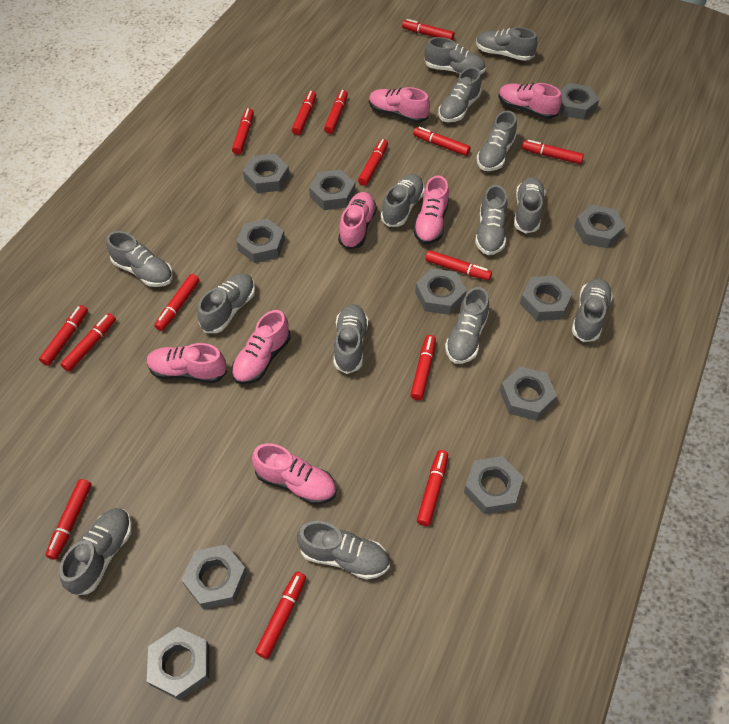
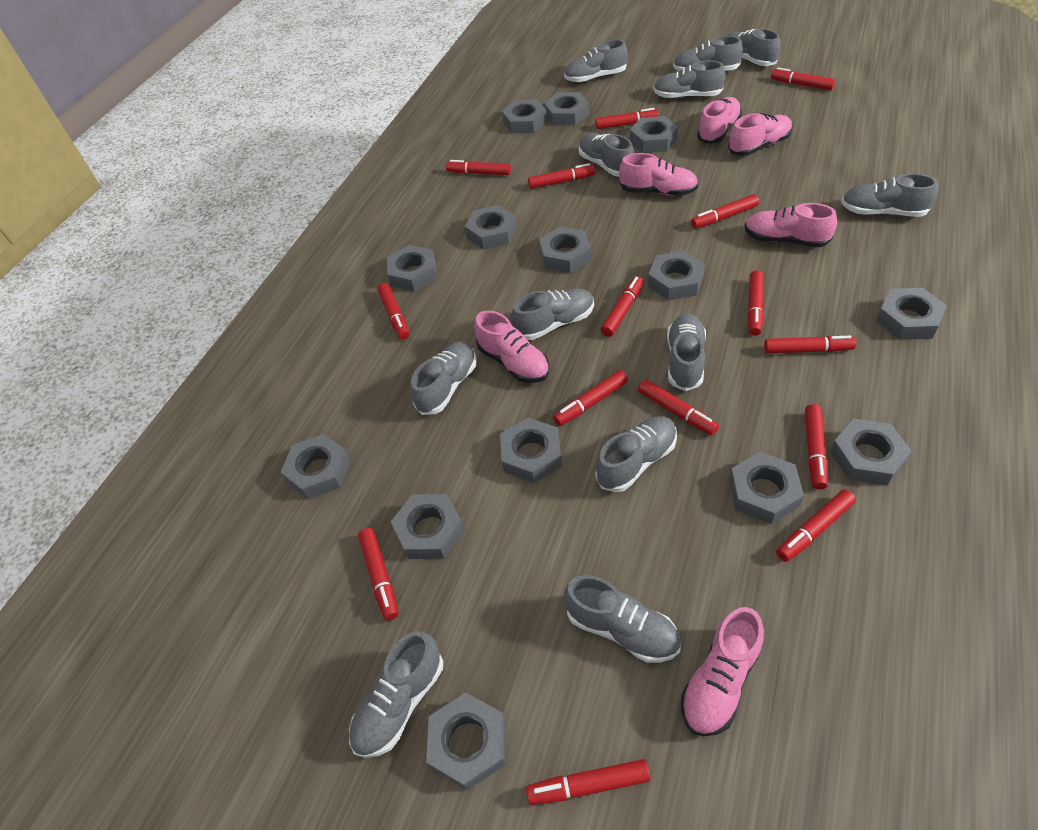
grey nut: [147,627,210,700] [182,545,247,609] [236,219,285,263] [243,154,289,193] [309,170,355,210] [415,268,467,315] [464,456,523,514] [500,367,557,420] [520,276,573,321] [559,83,599,120] [574,205,625,248] = 11 -> [281,434,350,499] [387,245,437,292] [391,494,465,559] [426,693,506,790] [465,205,517,250] [500,418,562,483] [502,100,547,134] [539,226,591,273] [544,92,589,126] [630,116,678,153] [648,251,705,301] [729,452,804,524] [830,419,912,485] [876,287,947,340] = 14
grey shoe: [59,508,132,596] [106,231,173,287] [197,273,255,333] [297,521,390,580] [334,304,368,374] [381,174,425,227] [425,37,486,74] [438,67,482,122] [445,287,489,364] [475,185,507,255] [476,27,537,61] [476,111,517,171] [514,177,546,234] [572,278,613,342] = 14 -> [349,631,443,758] [411,342,477,415] [511,288,594,340] [564,39,628,83] [564,575,681,663] [579,133,634,177] [596,416,677,492] [653,60,725,99] [667,314,706,391] [673,36,743,71] [726,29,781,66] [841,173,938,217] = 12
pink shoe: [147,343,227,383] [232,310,291,384] [252,443,336,505] [338,192,377,249] [369,87,430,123] [413,176,449,244] [498,83,562,119] = 7 -> [474,311,549,383] [619,153,698,196] [681,607,764,736] [697,97,742,144] [728,113,793,156] [744,203,837,247] = 6

